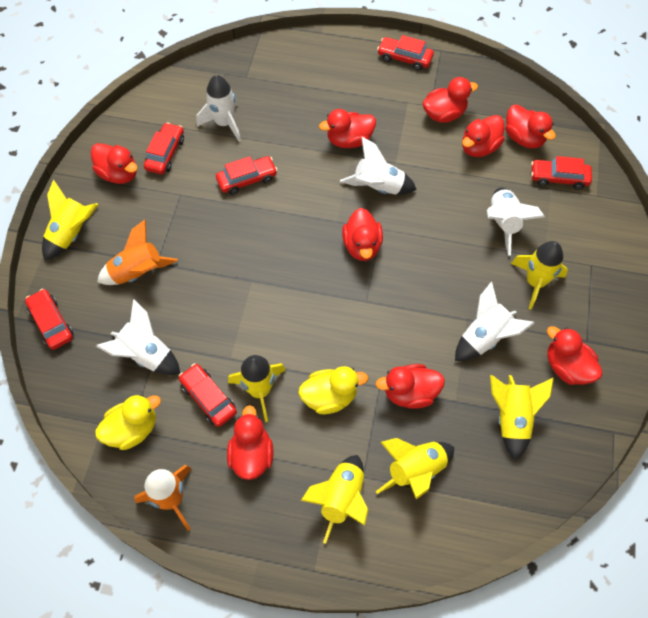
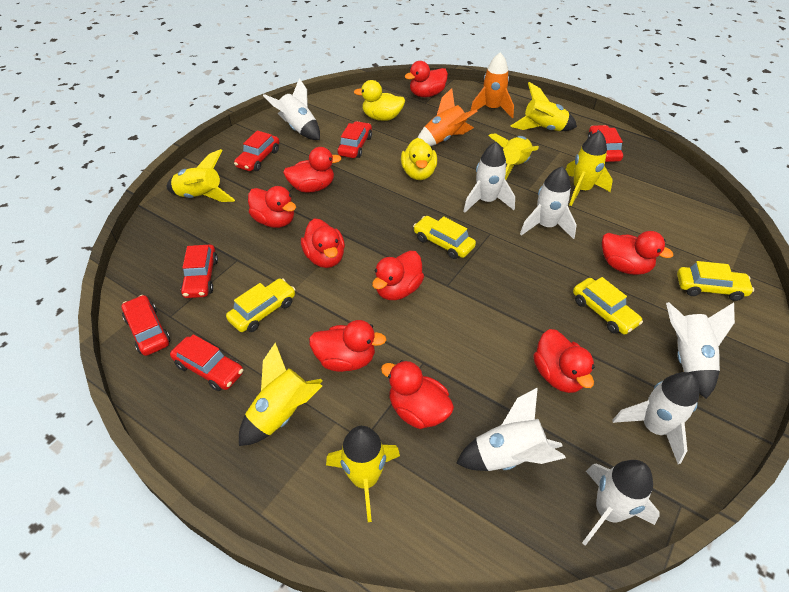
white rocket: [96,299,180,375] [196,75,241,142] [340,137,417,195] [455,282,534,361] [487,187,545,256] = 5 -> [263,78,320,140] [456,387,566,471] [463,142,515,212] [520,166,577,239] [582,460,660,546] [612,372,699,464] [666,302,735,399] = 7
yellow car: none = 0 -> [226,278,295,332] [413,216,476,259] [573,277,643,335] [677,261,754,301] = 4

